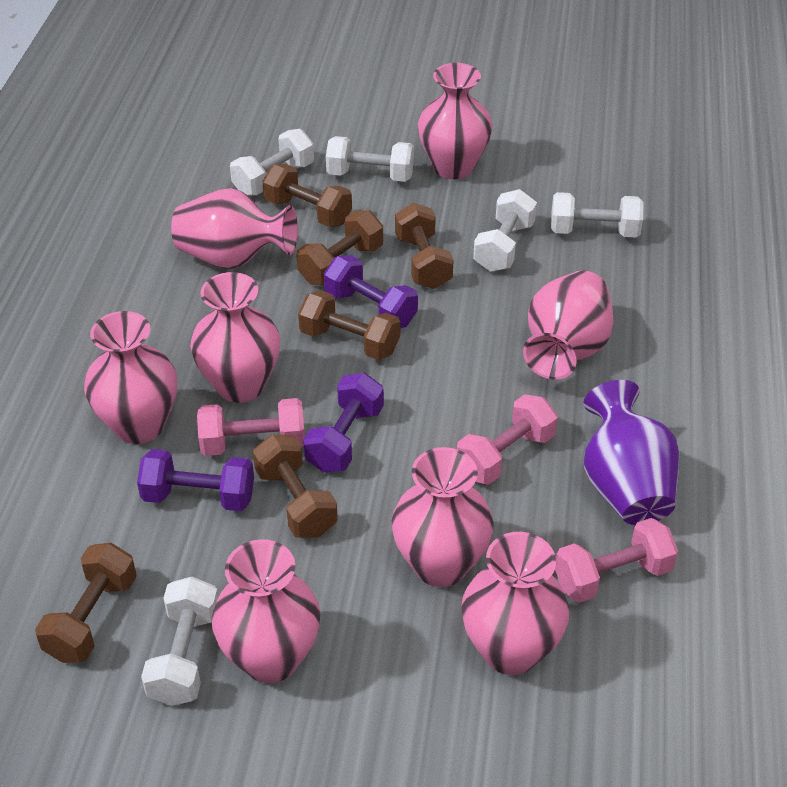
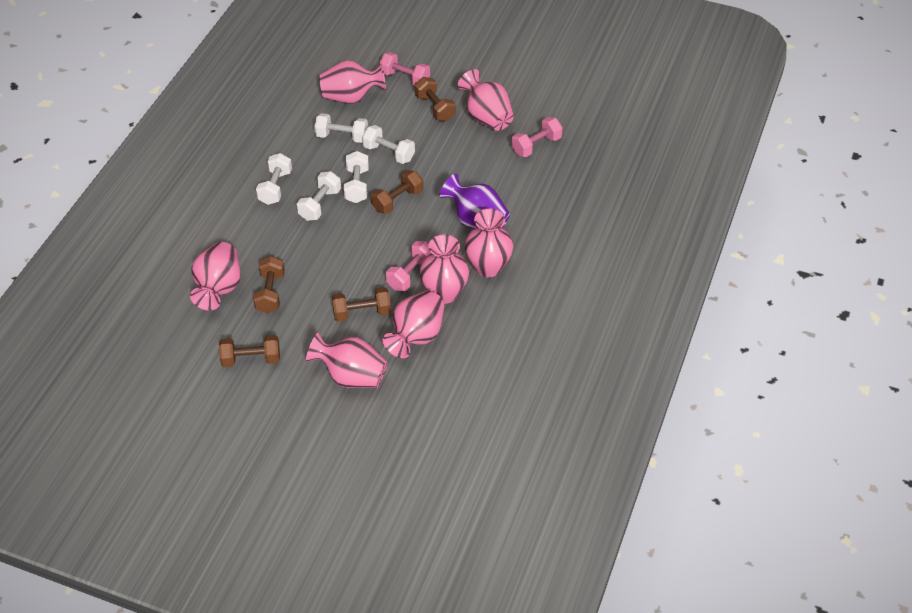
brown dumbbell: [35,543,137,663] [253,434,338,538] [262,164,352,227] [296,210,383,285] [298,290,400,360] [395,203,453,289] = 6 -> [219,335,280,367] [253,256,285,313] [332,287,391,322] [371,170,423,214] [415,77,455,121] = 5
pink vase: [84,311,177,444] [171,188,298,269] [190,272,280,403] [212,539,320,683] [392,447,494,587] [418,63,493,179] [461,532,570,675] [523,270,614,380] = 8 -> [190,242,241,311] [306,332,387,388] [319,60,386,103] [383,290,444,358] [420,234,469,304] [457,69,514,131] [465,209,513,277] = 7
purple dumbbell: [137,449,254,511] [303,373,384,473] [324,255,418,328] = 3 -> none = 0

